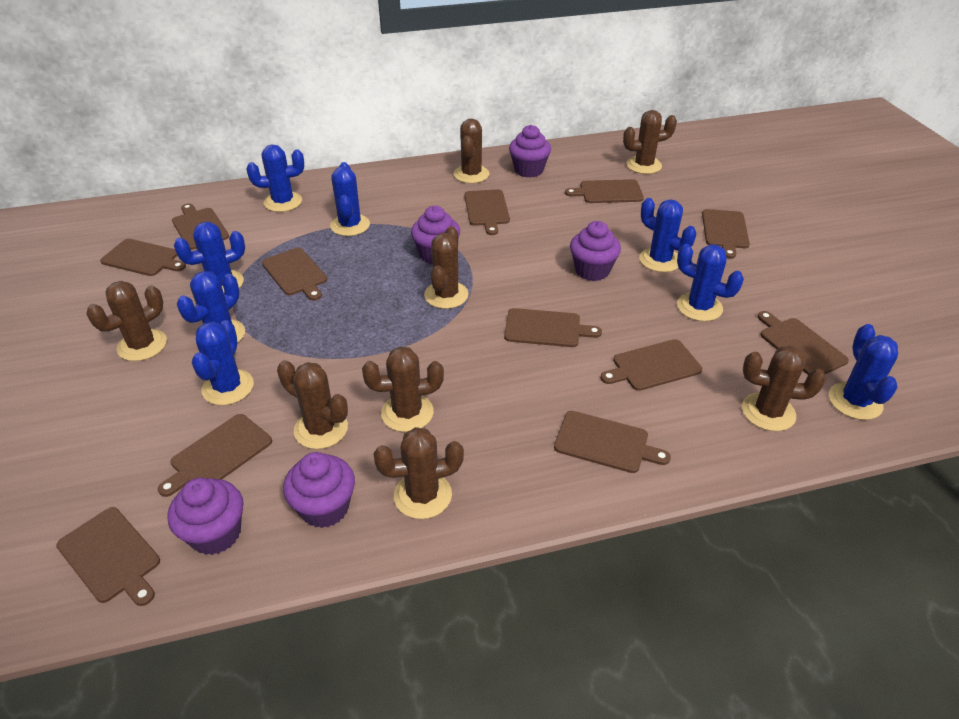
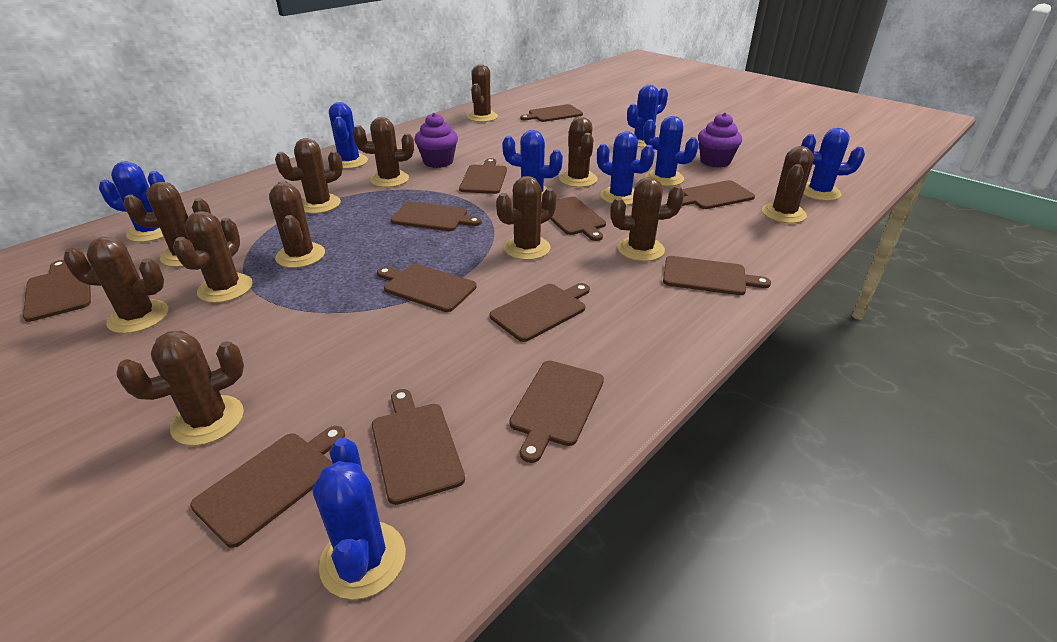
brown cactus: [86,281,167,361] [277,360,348,449] [362,346,444,432] [373,427,464,519] [424,226,469,309] [454,118,489,183] [623,110,677,174] [742,346,826,431] = 8 -> [63,237,168,334] [116,330,244,446] [123,182,211,267] [173,211,253,303] [269,180,325,268] [275,138,343,214] [353,117,414,187] [467,64,498,122] [496,176,556,260] [559,117,598,187] [610,177,684,261] [762,146,814,223] = 12
purple cupcake: [167,477,243,555] [283,452,355,528] [411,206,460,265] [509,125,551,178] [570,221,621,281] = 5 -> [415,113,458,168] [698,112,742,168] = 2

